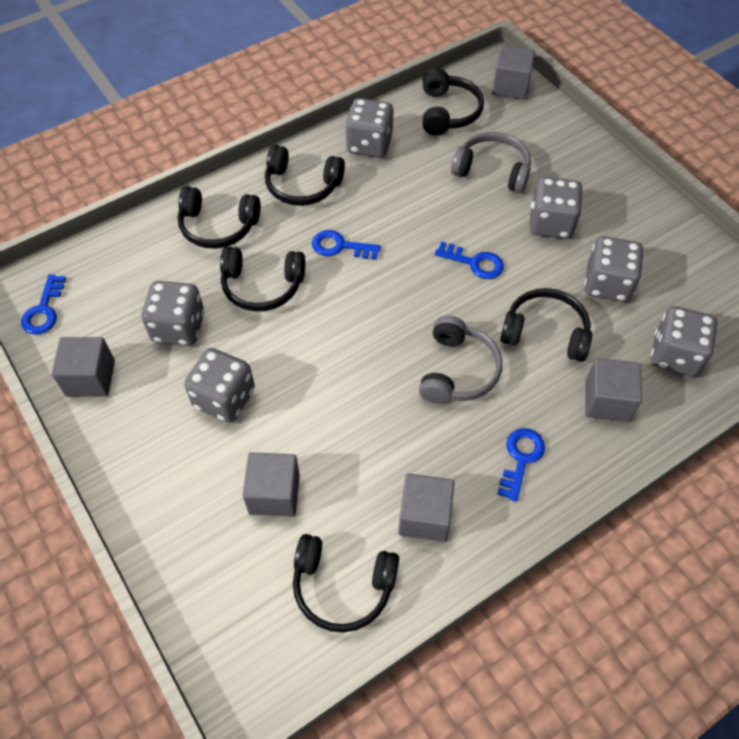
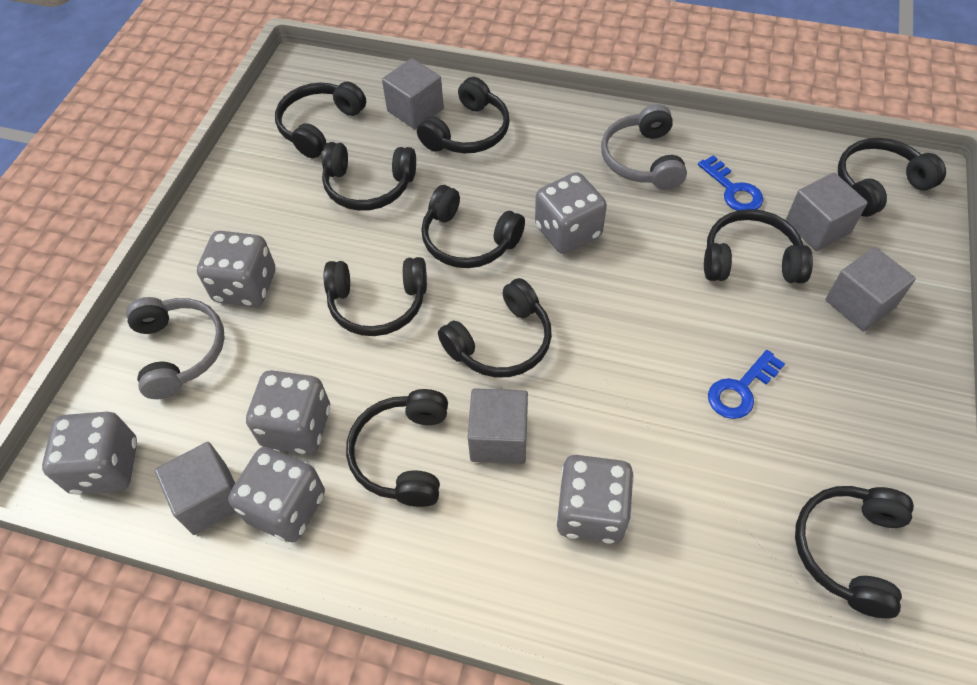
black headphones: [178,186,261,249] [220,247,305,311] [265,145,345,206] [293,534,399,633] [423,68,484,135] [500,288,592,362] = 6 -> [275,82,366,158] [322,142,416,211] [324,257,427,336] [346,389,448,507] [417,77,510,153] [421,185,525,268] [438,278,552,378] [704,209,813,283] [795,486,914,619] [838,138,946,217] = 10
blue key: [21,275,66,335] [312,230,381,260] [435,241,504,279] [497,428,545,502] = 4 -> [698,155,763,211] [708,350,785,419] = 2

